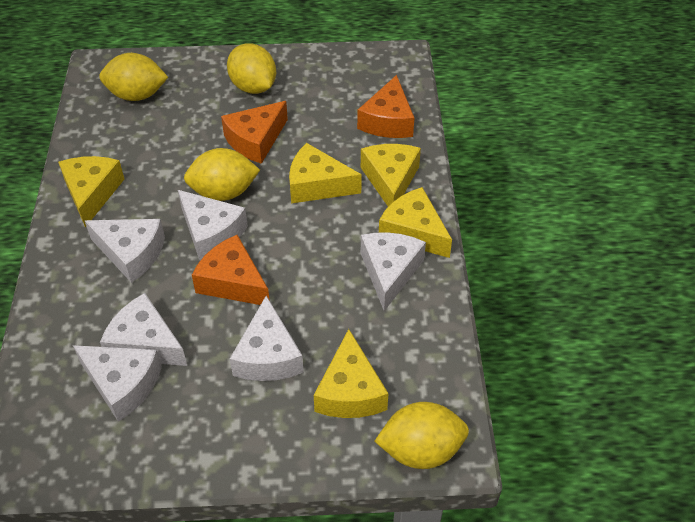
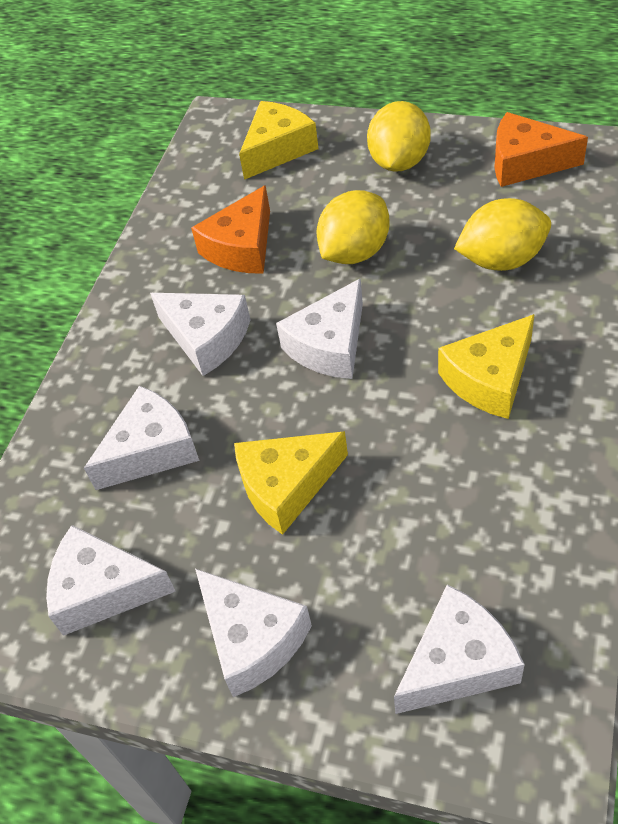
orange cheese: [192,235,270,305] [221,101,288,164] [357,75,414,138] = 3 -> [191,185,270,274] [494,112,588,187] = 2
yellow cheese: [58,156,124,227] [289,143,362,203] [314,329,388,418] [361,144,421,207] [379,187,452,258] = 5 -> [234,431,348,535] [239,101,319,180] [438,314,535,419] = 3
yellow lemon: [99,53,168,101] [184,148,260,201] [227,43,276,94] [375,402,469,469] = 4 -> [317,190,390,264] [367,101,431,172] [454,198,551,271] = 3

